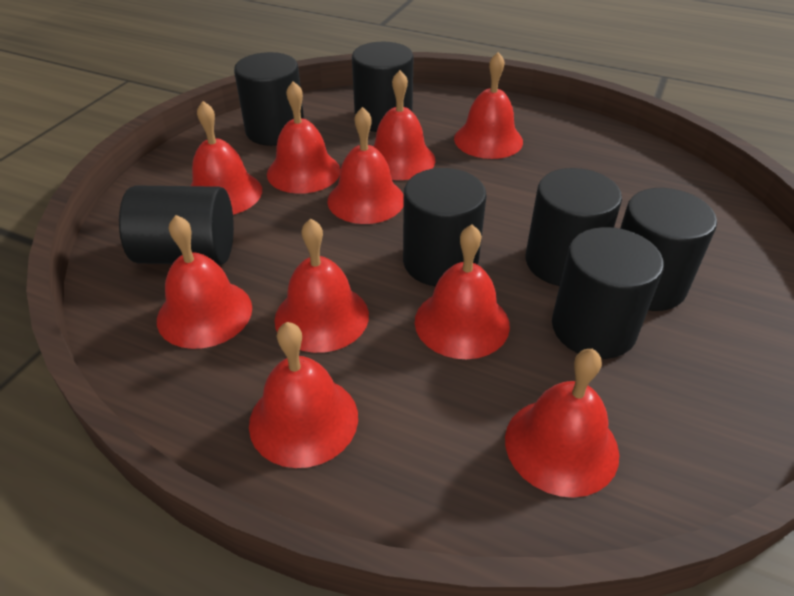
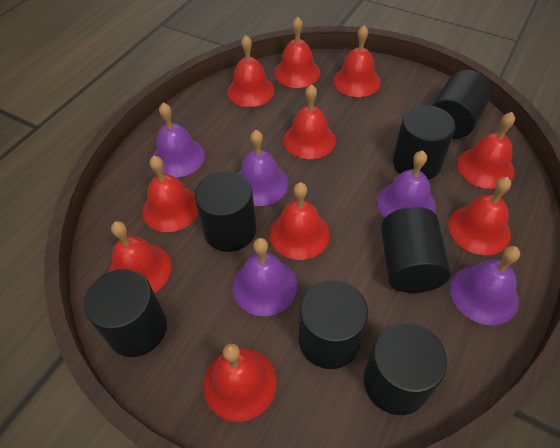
purple bell: none = 0 -> [152,103,205,178] [232,238,297,316] [238,130,289,206] [377,150,436,218] [450,246,520,325] = 5

